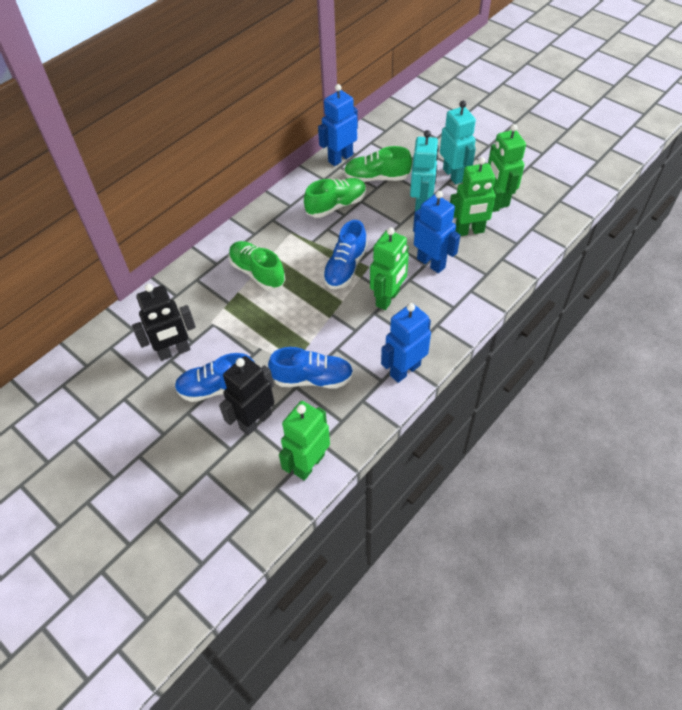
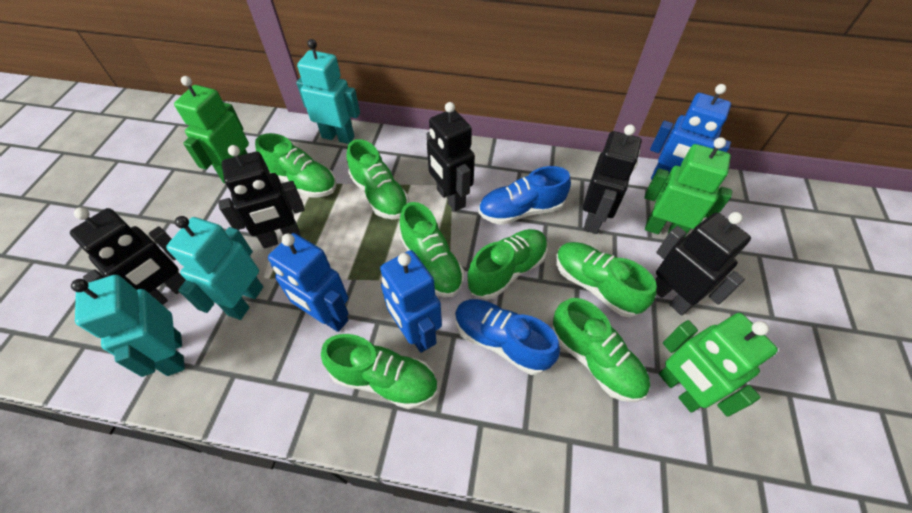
black robot: [132,284,196,361] [219,356,274,436] = 2 -> [70,207,186,305] [218,145,305,248] [427,102,475,212] [583,125,641,234] [655,212,751,315] = 5
blue shoe: [175,353,255,402] [268,347,353,389] [323,220,368,289] = 3 -> [455,299,560,375] [478,166,571,225] = 2
green robot: [279,401,330,481] [370,227,409,310] [450,157,503,236] [488,124,526,208] = 4 -> [174,76,249,183] [644,137,732,238] [659,313,778,417] = 3
green shoe: [229,241,285,290] [304,178,366,218] [344,146,412,182] = 3 -> [255,133,336,198] [321,334,438,409] [347,139,409,220] [399,202,464,297] [467,229,547,299] [552,298,650,402] [556,242,657,317] = 7
turquoise robot: [410,130,439,212] [440,101,476,185] = 2 -> [71,275,185,377] [166,216,263,320] [296,39,360,144] = 3

